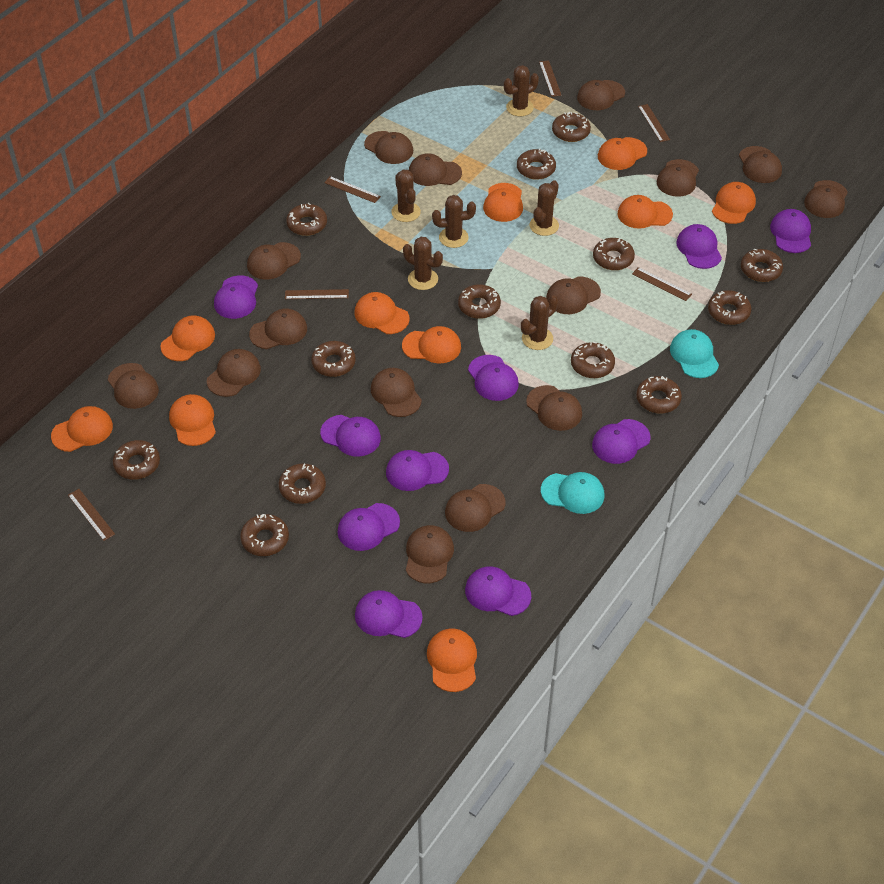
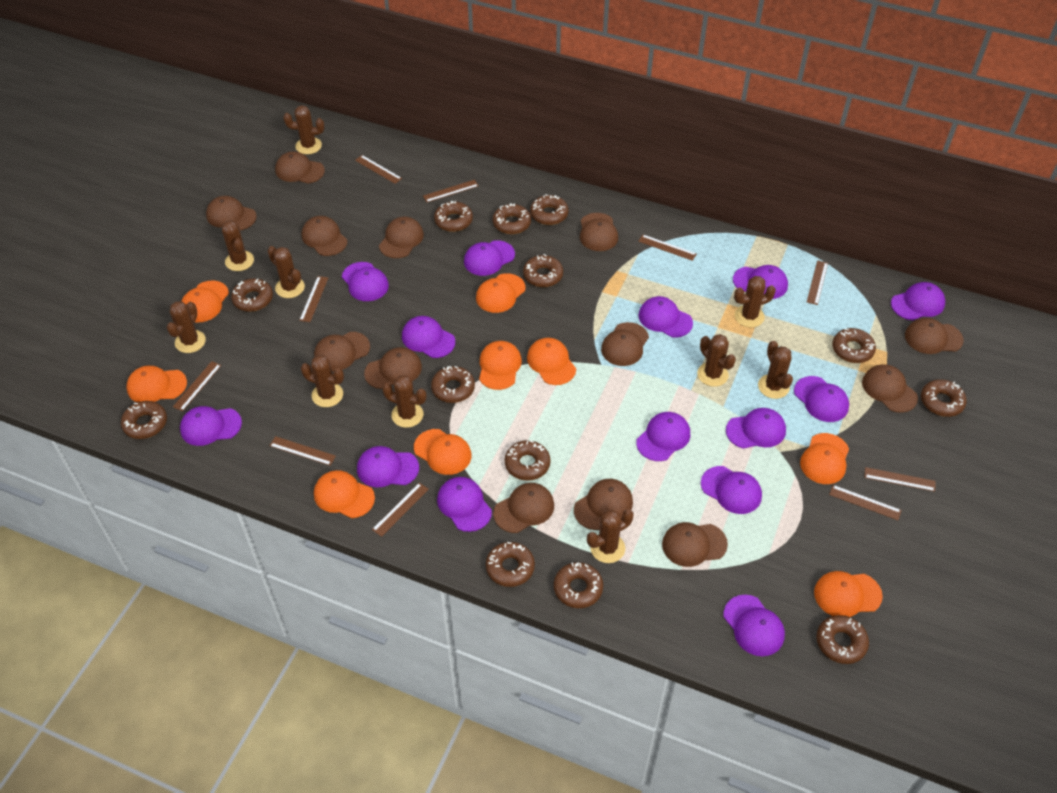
brown cactus: [391,170,421,222] [403,237,443,290] [432,195,476,248] [504,65,539,116] [521,295,558,350] [529,180,559,236] = 6 -> [167,301,206,353] [222,220,254,271] [268,246,305,298] [283,105,324,154] [301,355,344,407] [382,375,427,428] [587,509,634,563] [697,334,736,387] [734,276,776,327] [758,341,793,399] = 10
brown cap: [108,363,159,409] [207,349,261,397] [247,242,301,280] [249,308,307,349] [364,131,413,164] [371,368,422,417] [406,525,454,583] [409,153,462,186] [445,484,505,532] [526,385,582,431] [546,277,601,314] [577,80,625,110] [657,159,699,197] [739,146,782,183] [804,180,848,218] = 15 -> [206,196,257,230] [275,151,325,184] [302,216,348,256] [314,332,370,371] [364,347,422,389] [379,217,424,258] [493,483,554,533] [574,479,633,530] [580,213,618,251] [601,322,649,366] [662,522,728,567] [862,364,918,413] [905,318,964,354] = 13
brown ruler: [68,489,115,541] [285,289,349,299] [324,176,381,203] [539,60,562,97] [632,267,692,301] [638,104,670,142] = 6 -> [173,361,221,411] [270,436,336,466] [299,276,328,322] [355,155,402,184] [372,483,429,537] [423,180,479,202] [638,235,697,261] [807,260,828,305] [829,485,902,520] [864,467,936,492] = 10
orange cap: [51,406,113,452] [160,315,215,361] [169,394,216,446] [355,292,410,334] [402,326,461,363] [427,628,477,692] [483,183,523,222] [598,137,647,170] [618,195,673,229] [712,182,756,224] = 10 -> [127,366,187,402] [181,281,229,322] [314,470,375,518] [414,429,472,475] [476,273,526,313] [479,341,522,390] [527,338,576,385] [800,433,849,484] [814,571,883,617] = 9
purple cap: [214,275,258,319] [320,415,381,457] [337,503,400,551] [355,590,423,638] [386,450,449,491] [465,566,531,616] [468,355,519,401] [592,419,651,464] [676,224,722,269] [770,209,811,253] = 10 -> [180,406,242,446] [342,262,389,301] [357,446,419,487] [402,316,455,358] [437,477,492,532] [464,240,515,276] [636,412,690,461] [639,296,693,338] [701,466,762,514] [724,595,785,656] [726,408,786,449] [733,265,788,299] [794,376,849,422] [891,282,945,320] = 14
turquoise cap: [541,472,604,514] [670,329,719,378] = 2 -> none = 0

